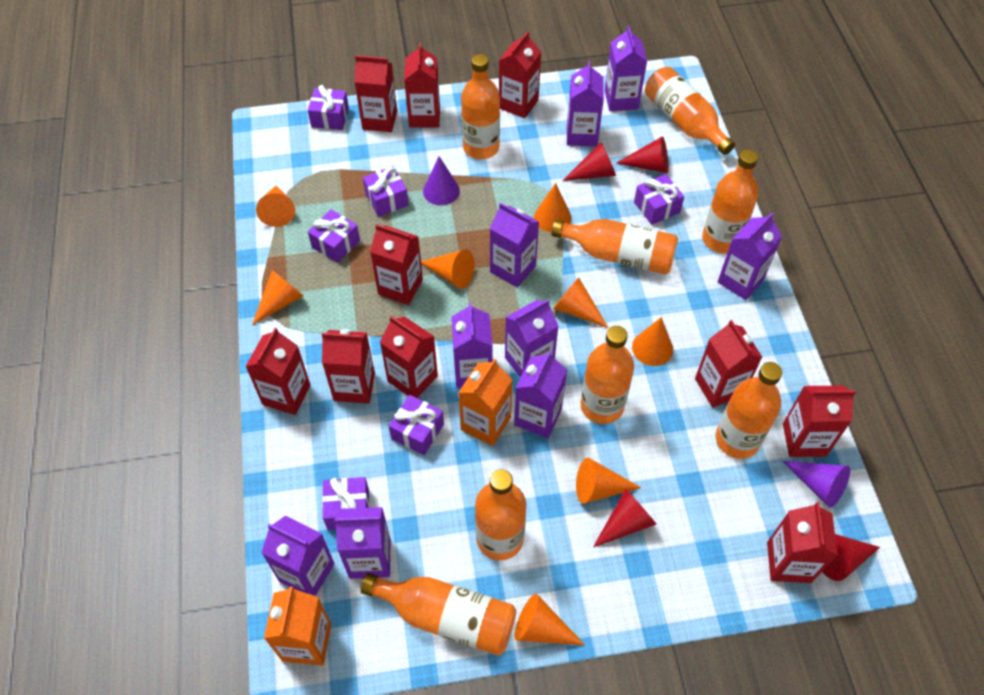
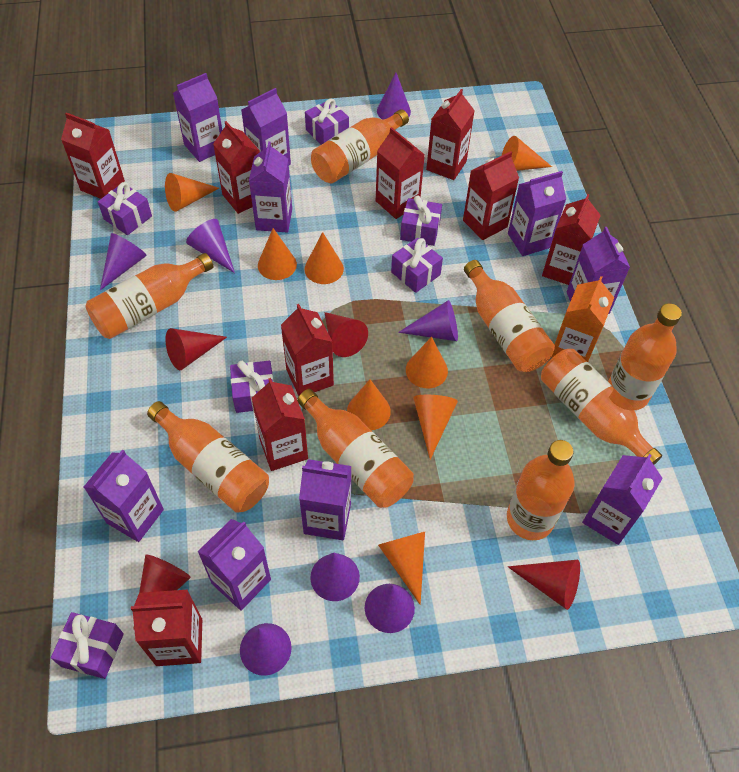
orange carton: [264,586,331,666] [458,358,513,446] = 2 -> [551,276,614,362] = 1
purple cone: [423,156,460,205] [782,461,850,508] = 2 -> [100,233,147,290] [186,219,235,273] [240,623,292,676] [310,553,360,601] [365,584,415,633] [377,72,411,120] [398,300,458,341] = 7
red carton: [245,328,311,415] [322,329,375,404] [354,55,397,132] [370,224,423,305] [380,316,438,398] [404,43,440,127] [499,31,541,118] [695,320,762,408] [767,502,838,583] [783,386,856,457] = 10 -> [61,112,125,199] [131,590,202,666] [213,121,260,214] [252,378,308,471] [281,304,334,396] [376,127,425,219] [426,89,475,180] [463,151,519,240] [542,194,601,285] = 9

